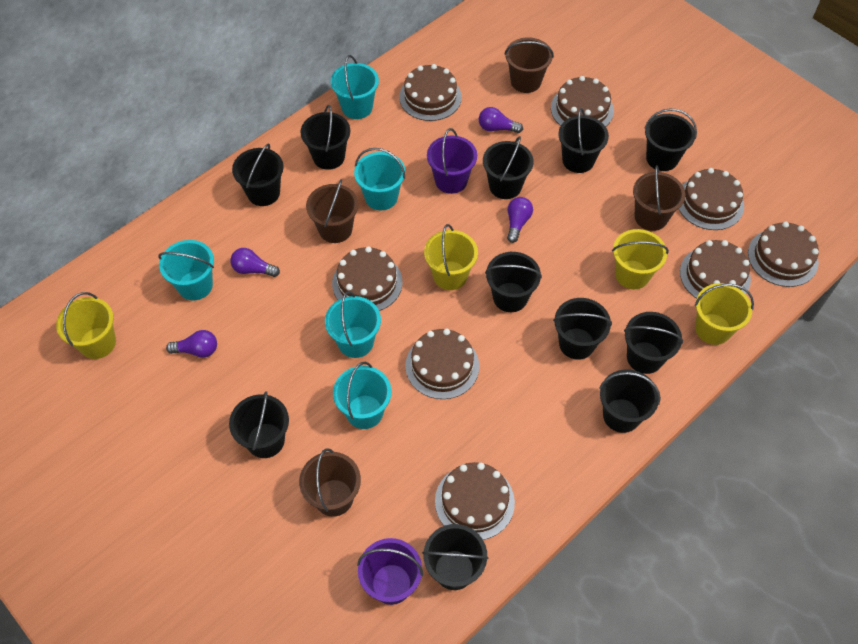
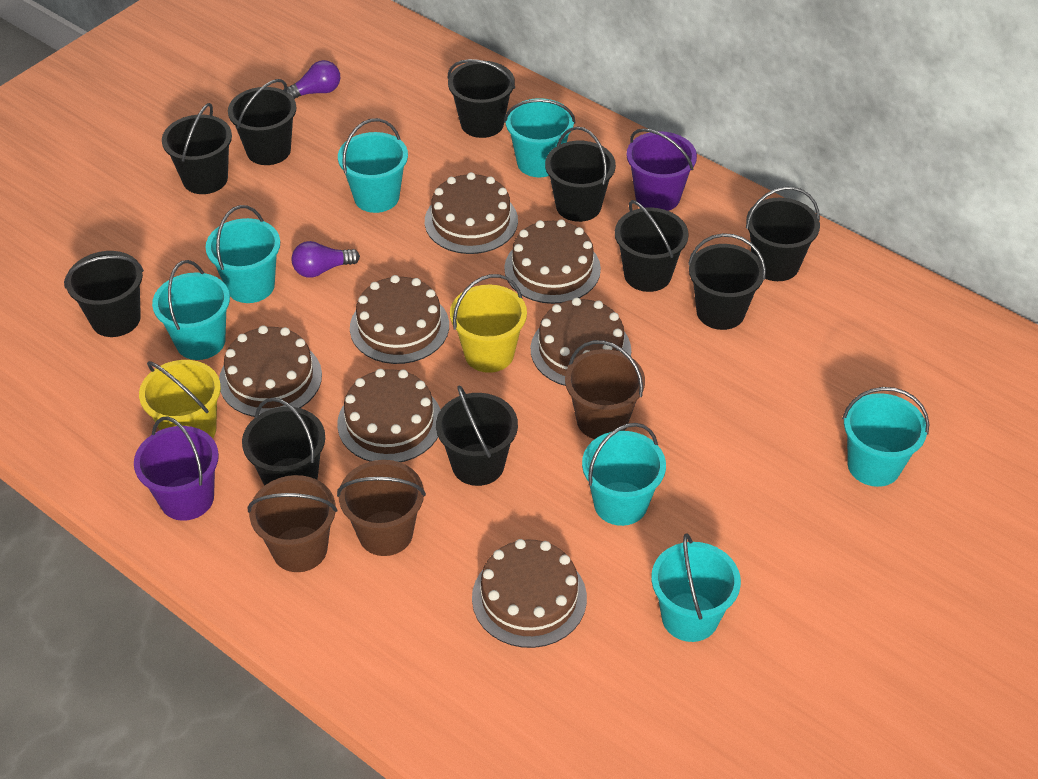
black bucket: [229,391,289,458] [232,144,284,206] [300,105,350,170] [422,524,489,590] [483,136,534,199] [485,252,542,312] [553,298,612,360] [558,108,609,173] [599,370,661,433] [624,312,683,374] [644,108,697,171] = 11 -> [64,251,144,337] [162,103,232,194] [228,79,296,165] [242,397,325,486] [436,385,518,486] [448,59,515,138] [545,126,616,222] [615,200,689,292] [688,233,766,330] [746,187,820,281] = 10
brown bucket: [299,449,361,517] [306,179,358,243] [505,37,554,93] [633,165,685,231] = 4 -> [248,475,337,572] [337,460,426,556] [565,340,645,439] = 3
brown cake: [332,246,402,311] [399,64,462,121] [405,329,479,399] [435,462,515,540] [551,76,614,127] [679,168,744,230] [680,240,751,298] [748,222,819,287] = 8 -> [219,325,322,417] [337,369,441,462] [350,275,449,364] [425,172,518,254] [472,539,587,648] [504,219,601,304] [531,298,631,386] = 7
purple light bulb: [166,330,217,358] [230,248,280,277] [479,107,523,133] [507,197,533,243] = 4 -> [283,60,340,99] [291,241,360,278] = 2
turquoise bucket: [158,240,214,301] [325,291,381,358] [331,55,379,119] [333,362,391,429] [354,148,405,210] = 5 -> [152,260,230,360] [205,205,280,303] [338,118,408,213] [504,98,575,177] [582,423,666,526] [651,533,741,642] [842,387,929,487] = 7
yellow bucket: [56,292,116,359] [424,224,478,290] [612,229,669,289] [695,283,754,345] = 4 -> [139,360,221,439] [450,274,527,373] = 2

